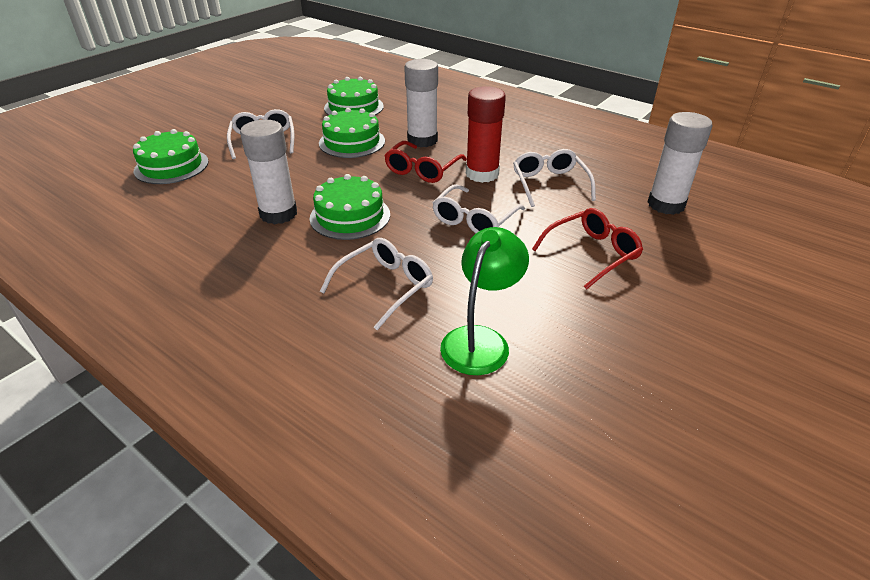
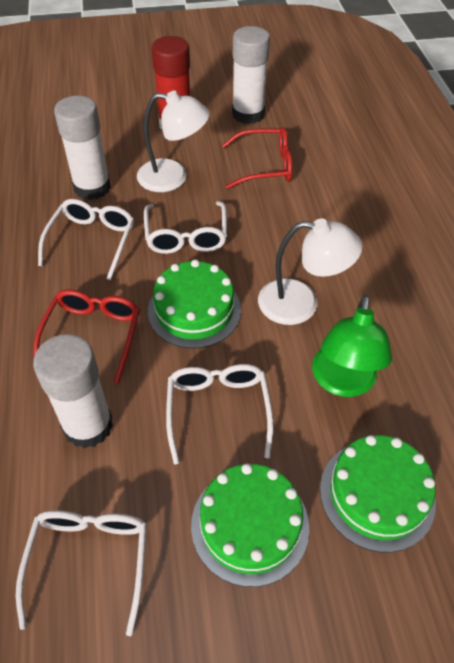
green cake: [133,129,209,184] [310,174,390,240] [319,108,385,158] [324,77,384,115] = 4 -> [148,260,241,349] [191,463,309,587] [320,435,436,553] = 3
white lamp: none = 0 -> [137,91,210,192] [258,218,362,325] = 2

